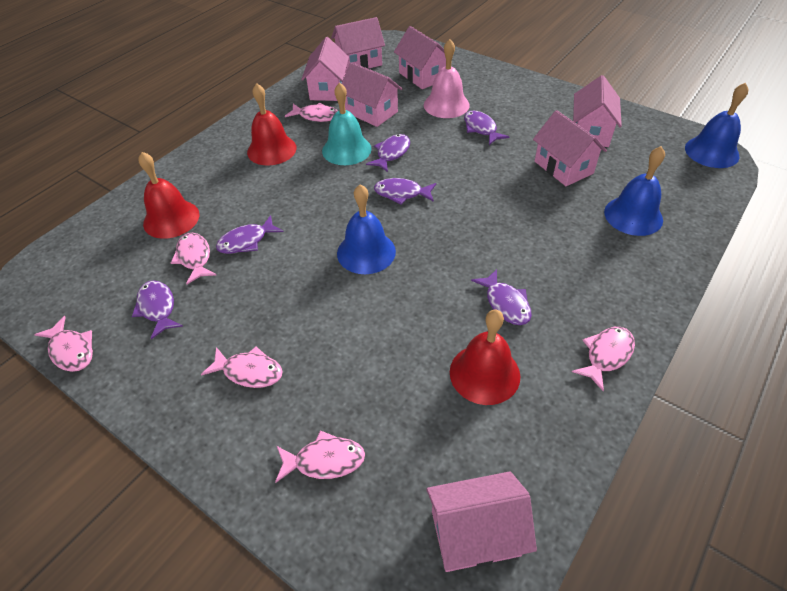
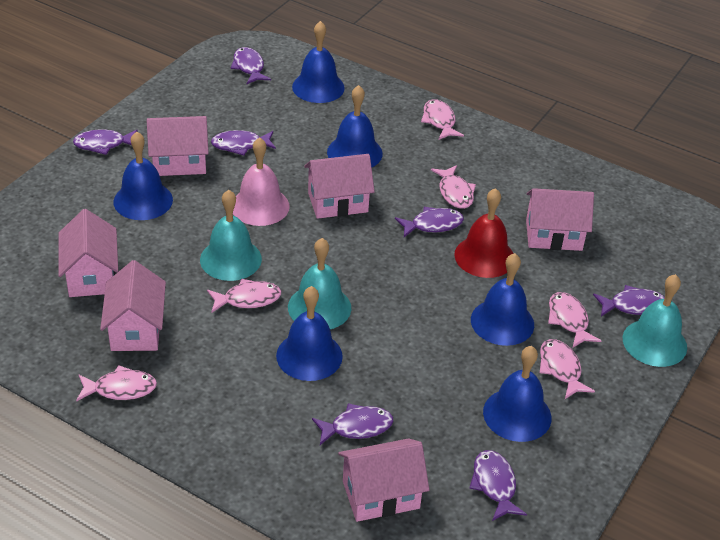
blue bell: [337,184,396,274] [604,146,665,236] [685,83,748,168] = 3 -> [113,132,173,220] [276,286,343,381] [292,21,345,103] [327,85,383,167] [471,253,534,346] [483,346,551,442] = 6
pink house: [301,37,349,101] [331,17,385,71] [341,62,402,127] [394,26,453,89] [426,471,537,572] [533,110,607,186] [573,75,622,147] = 7 -> [58,209,118,297] [100,260,166,351] [147,116,209,176] [304,154,375,219] [338,438,429,522] [526,188,594,251] = 6
purple fish: [132,280,183,339] [216,215,283,254] [366,134,410,172] [374,178,436,205] [464,111,509,145] [471,269,532,325] = 6 -> [73,129,138,155] [211,130,276,156] [230,47,271,84] [312,403,393,445] [395,207,464,237] [469,450,527,521] [593,285,665,316] = 7
red bell: [138,152,199,239] [247,83,297,166] [450,310,520,405] = 3 -> [454,188,514,278] = 1
turquoise bell: [322,82,372,165] = 1 -> [200,190,262,281] [288,238,351,329] [623,274,687,367] = 3

